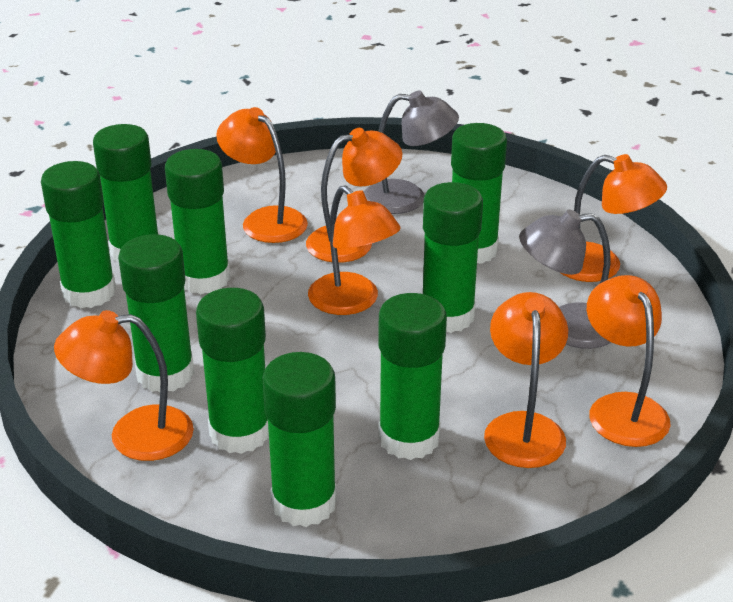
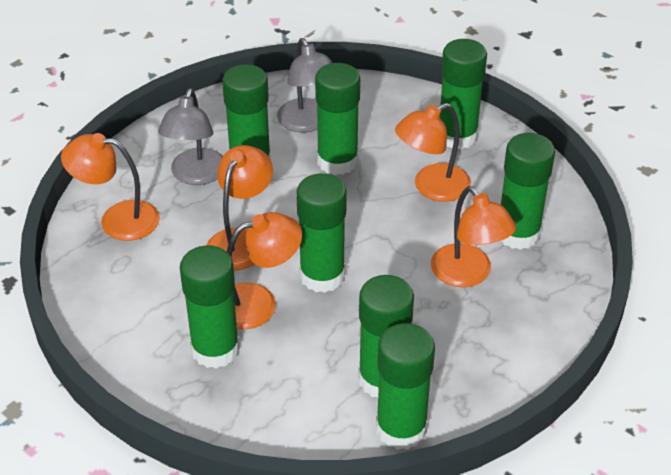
green glue stick: [41,161,116,308] [93,124,159,261] [118,234,195,392] [165,149,230,294] [196,288,269,454] [263,352,337,527] [378,293,447,460] [423,182,483,333] [451,123,507,264] = 9 -> [180,245,240,369] [222,64,271,160] [296,174,347,293] [315,63,360,175] [358,275,414,397] [376,323,435,450] [439,39,487,150] [501,133,555,250] = 8
orange lamp: [54,310,194,461] [216,107,308,243] [306,128,403,263] [308,185,401,315] [484,292,568,468] [561,154,667,282] [587,275,670,447] = 7 -> [61,133,160,241] [207,145,273,270] [227,212,302,329] [395,103,471,202] [431,186,516,287] = 5

